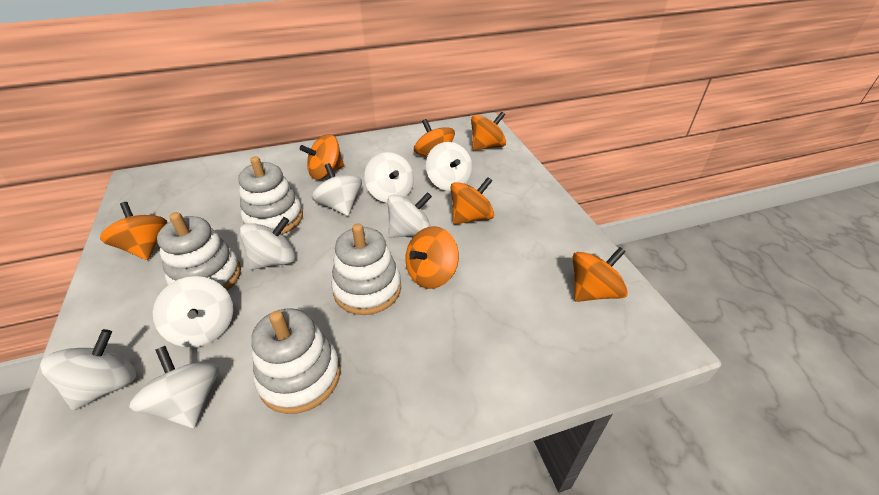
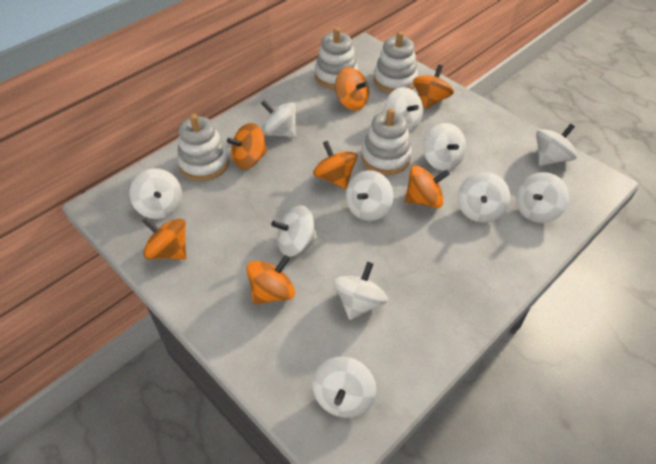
white spinning top: [40,329,136,410] [129,346,219,428] [153,276,233,348] [240,217,296,270] [312,163,362,216] [364,152,414,203] [387,192,432,238] [426,142,473,191] = 8 -> [129,169,182,219] [261,100,296,137] [271,205,317,257] [312,356,376,418] [333,262,388,320] [346,170,393,221] [385,87,423,131] [423,123,466,171] [458,172,510,223] [516,172,569,223] [536,124,577,166] = 11

